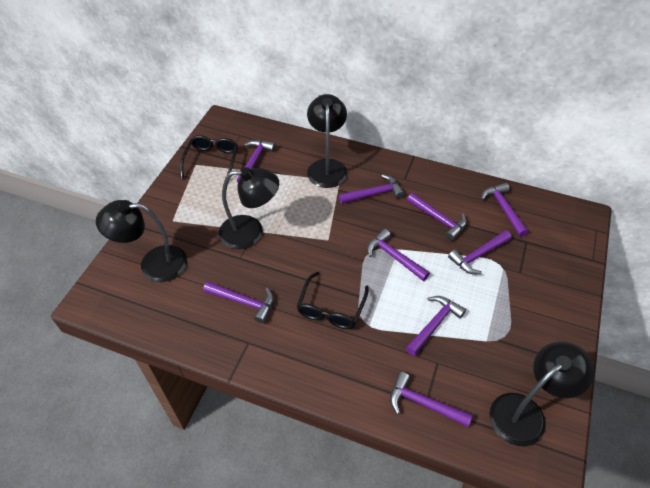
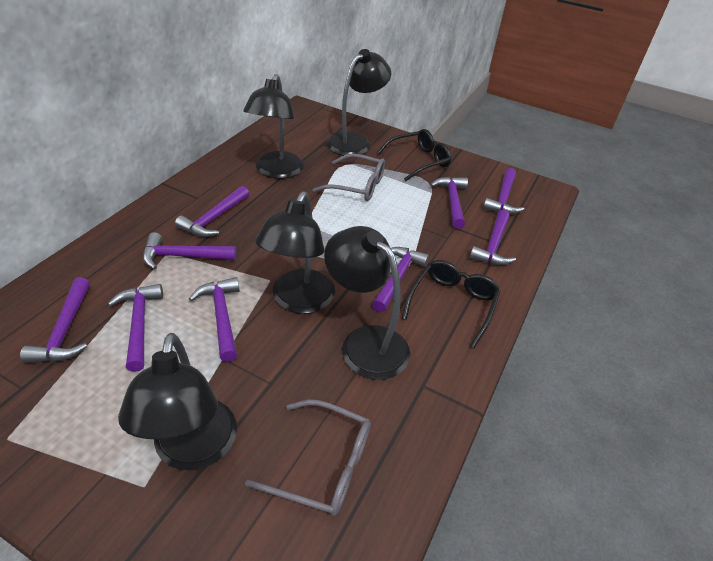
black lamp: [96,200,187,282] [219,167,279,249] [307,94,348,188] [489,341,594,447] = 4 -> [118,333,237,471] [243,74,304,179] [255,191,335,314] [324,226,410,380] [326,49,391,156] = 5
grey glasses: none = 0 -> [245,399,371,516] [313,154,385,201] = 2

